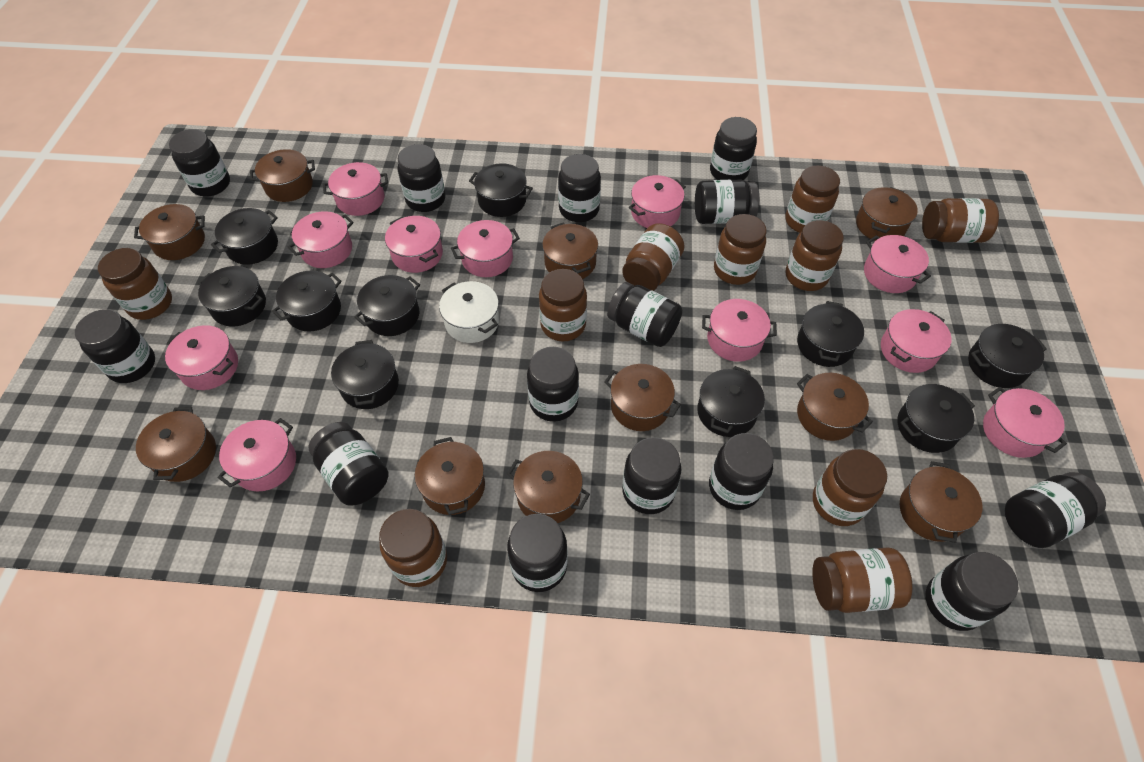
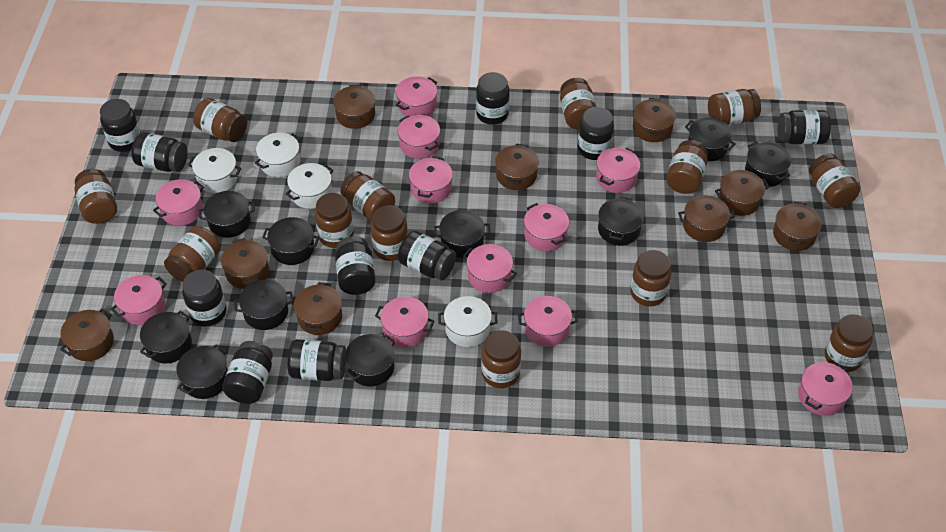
black jar: [75,309,155,383] [169,129,230,196] [309,422,389,505] [398,144,445,212] [507,514,568,592] [527,347,579,422] [558,154,601,222] [607,282,683,347] [622,437,681,514] [695,180,759,224] [709,433,774,510] [710,117,757,180] [925,552,1018,631] [1005,472,1106,548] = 14 -> [100,99,141,152] [131,132,188,172] [182,269,227,326] [222,341,273,404] [288,339,346,381] [335,236,376,295] [398,231,456,280] [476,72,510,125] [578,107,614,160] [778,110,831,144] = 10
brown jar: [98,248,172,320] [379,509,447,587] [539,269,587,341] [622,223,685,291] [714,214,767,285] [785,165,840,233] [786,220,844,291] [812,548,913,613] [813,449,887,526] [922,198,999,243] = 10 -> [75,169,117,224] [164,226,221,282] [193,98,247,142] [315,193,354,248] [340,171,395,221] [370,205,408,261] [481,330,521,388] [560,78,597,129] [630,250,672,306] [666,140,708,194] [708,89,761,126] [809,154,860,208] [825,314,874,372] = 13
brown pot: [134,204,205,260] [136,407,216,482] [250,149,315,202] [415,437,485,515] [507,451,590,523] [542,222,598,279] [604,364,681,431] [797,373,873,441] [856,187,918,241] [900,461,982,543] = 10 -> [60,309,114,361] [221,238,269,289] [294,282,342,335] [333,85,375,129] [495,144,539,190] [633,98,676,142] [678,195,735,242] [715,170,769,216] [773,202,822,251] = 9
white pot: [439,281,499,343] = 1 -> [188,148,242,193] [255,133,301,177] [286,163,333,209] [438,296,497,347] = 4

